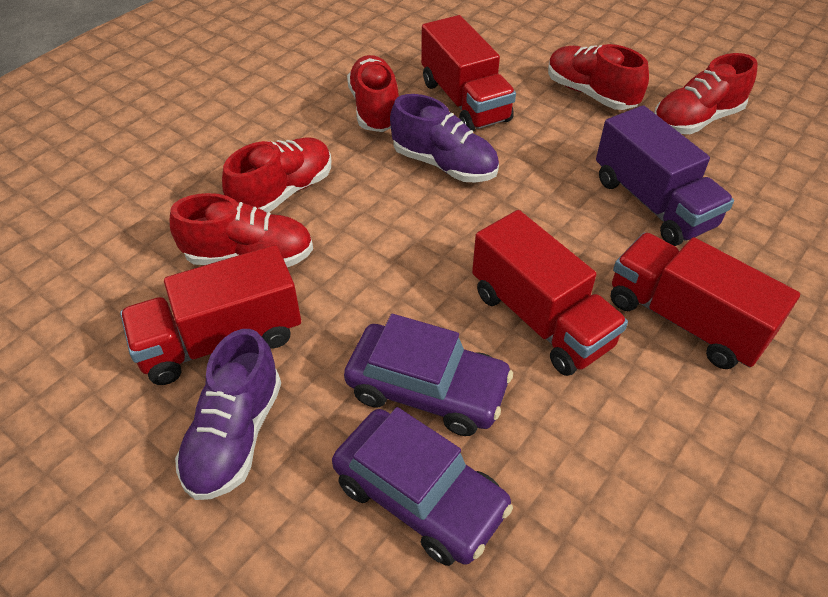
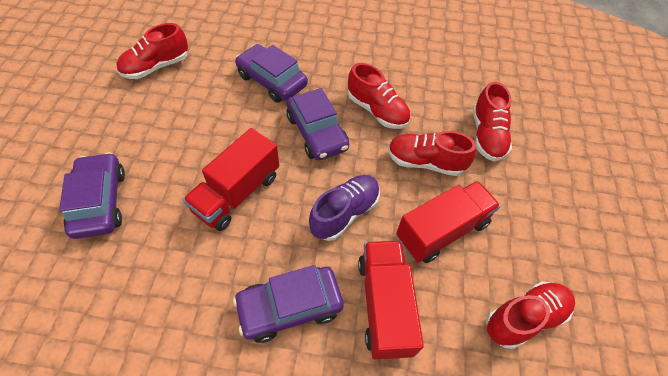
purple car: [332,407,513,566] [344,314,513,436] = 2 -> [59,152,125,239] [233,265,344,343] [235,44,308,103] [287,88,349,160] = 4
purple shoe: [175,329,281,500] [390,94,499,183] = 2 -> [309,175,380,241] = 1
purple truck: [596,105,734,246] = 1 -> none = 0
red truck: [120,245,301,385] [421,15,516,132] [472,210,628,376] [611,233,800,369] = 4 -> [183,128,279,231] [358,241,424,359] [396,181,501,263] = 3

